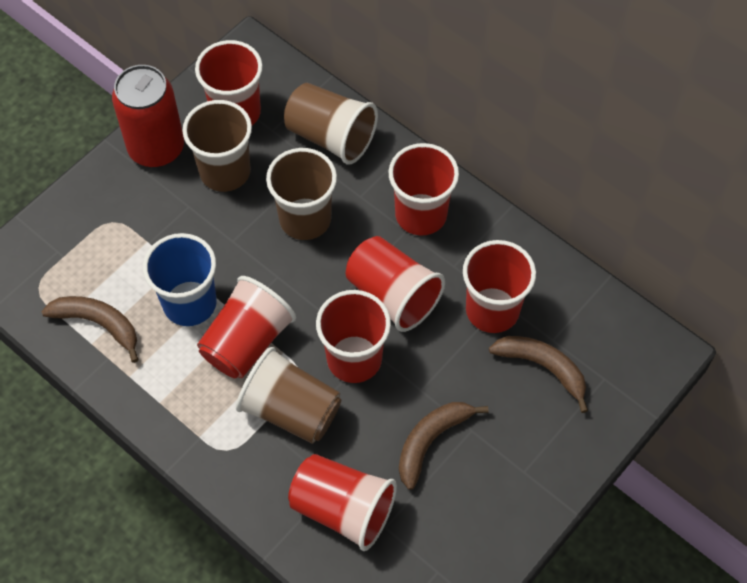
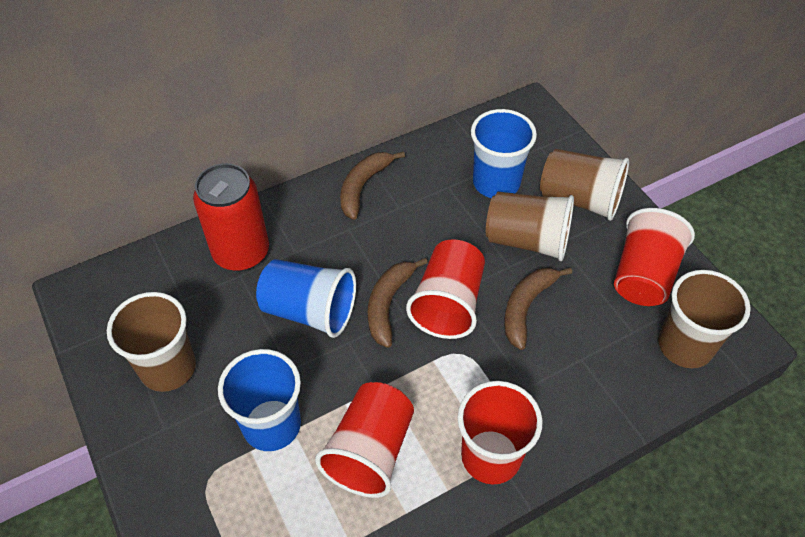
blue cup: [143,233,217,326] = 1 -> [218,349,301,451] [256,259,356,338] [471,109,537,198] = 3
red cup: [195,40,263,126] [197,276,296,378] [288,454,397,551] [316,290,391,383] [346,236,445,332] [388,143,459,236] [463,240,536,333] = 7 -> [315,382,414,498] [406,239,485,339] [458,381,543,485] [614,208,695,306] = 4

